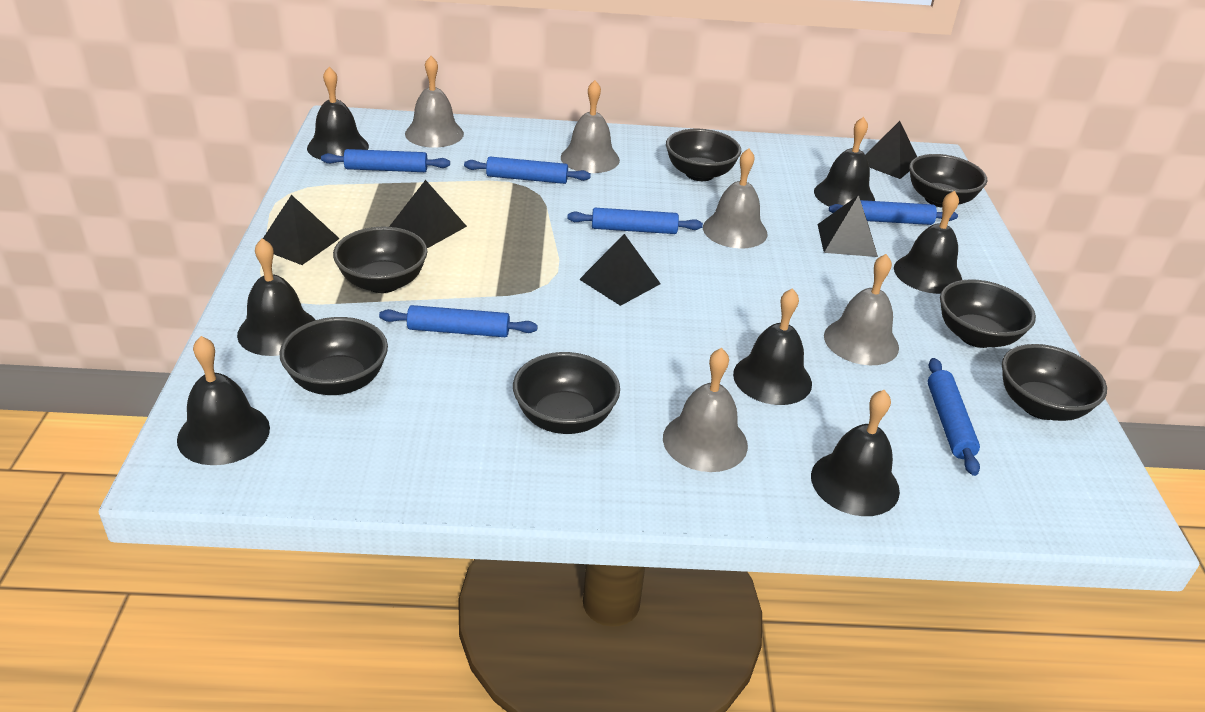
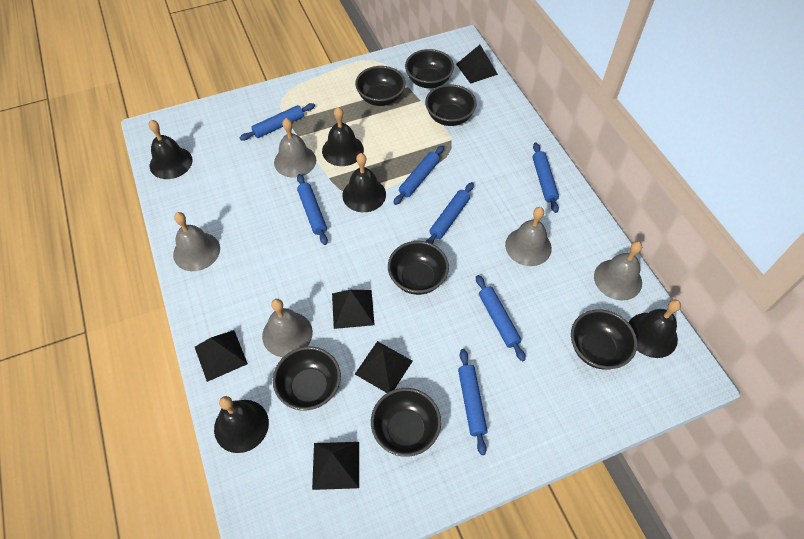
black bell: [177,336,270,465] [237,238,315,356] [307,67,369,160] [733,288,812,405] [811,390,900,516] [814,117,875,206] [894,191,962,294] = 7 -> [149,120,193,179] [214,396,269,453] [322,107,364,166] [342,153,386,212] [629,299,681,358] = 5
blue rolling pin: [321,149,450,172] [379,305,538,337] [464,157,591,184] [567,208,703,234] [829,200,958,225] [928,358,980,476] = 6 -> [240,103,315,141] [297,174,328,245] [393,145,444,205] [426,182,474,244] [458,349,488,455] [476,275,526,361] [533,143,559,213] = 7

